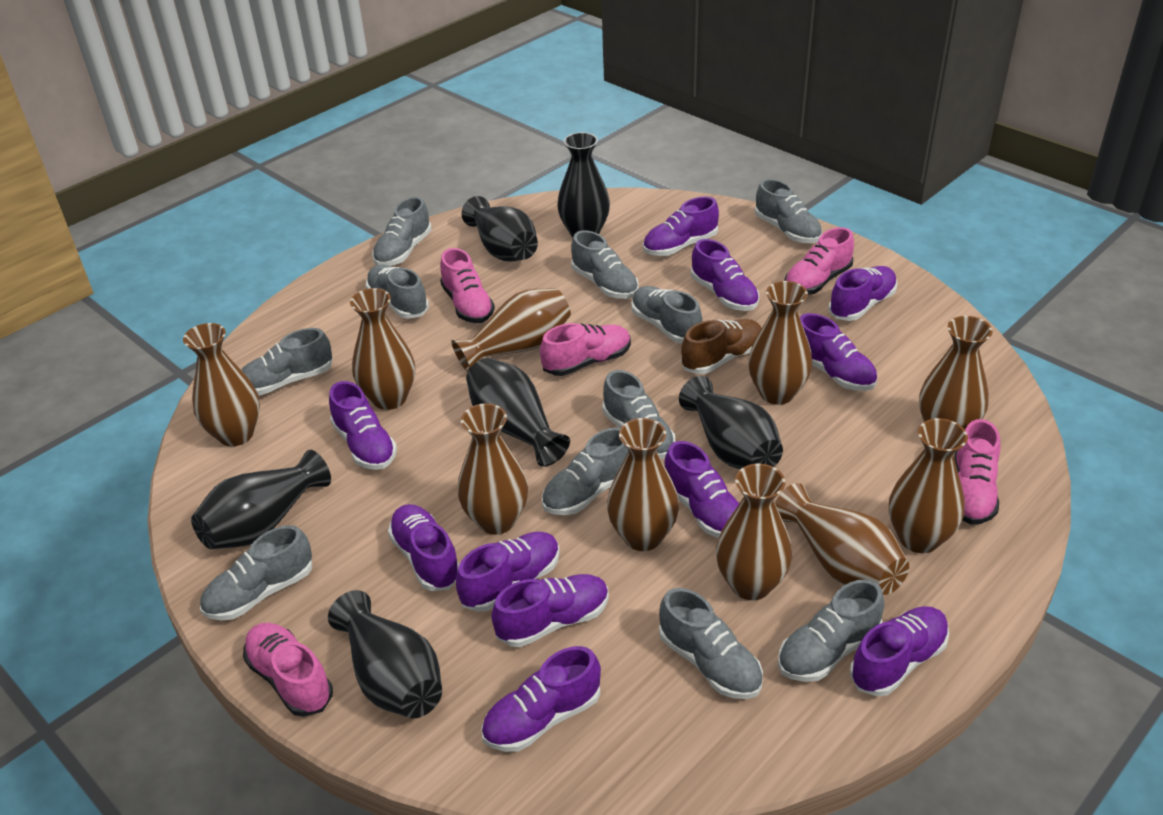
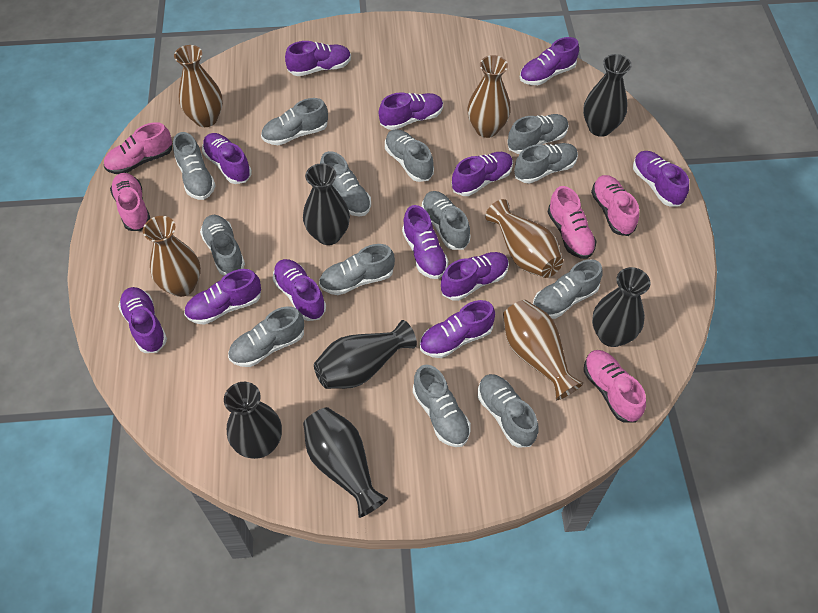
brown shoe: [681,319,762,374] = 1 -> none = 0
brown vase: [183,323,260,446] [350,288,415,410] [451,288,571,372] [458,403,528,535] [607,418,679,551] [716,463,792,600] [748,281,812,405] [775,483,909,595] [889,418,968,553] [919,316,993,429] = 10 -> [143,216,201,297] [174,45,223,127] [467,55,511,138] [485,199,563,278] [503,300,584,400] = 5
grey shoe: [200,525,312,620] [241,328,333,395] [366,265,429,319] [372,197,432,266] [542,428,628,515] [571,230,639,299] [602,370,675,459] [631,286,702,344] [659,588,763,699] [755,179,822,243] [778,579,884,682] = 11 -> [173,132,216,200] [200,215,245,276] [228,306,304,367] [261,98,328,145] [319,244,395,295] [320,151,371,216] [385,129,434,182] [413,365,471,447] [422,191,471,250] [478,374,539,448] [507,114,569,154] [514,143,578,184] [533,259,603,319] = 13
purple shoe: [329,381,397,470] [388,504,459,591] [456,531,560,612] [481,646,601,752] [491,574,609,647] [643,196,719,256] [665,441,739,538] [691,239,760,311] [800,313,877,391] [829,266,897,321] [850,606,949,696] = 11 -> [118,287,167,353] [184,269,261,325] [202,133,252,184] [273,259,326,321] [285,41,351,76] [379,92,443,130] [402,205,448,279] [420,300,495,358] [441,252,509,301] [452,152,513,196] [520,37,579,85] [633,151,689,206] = 12

